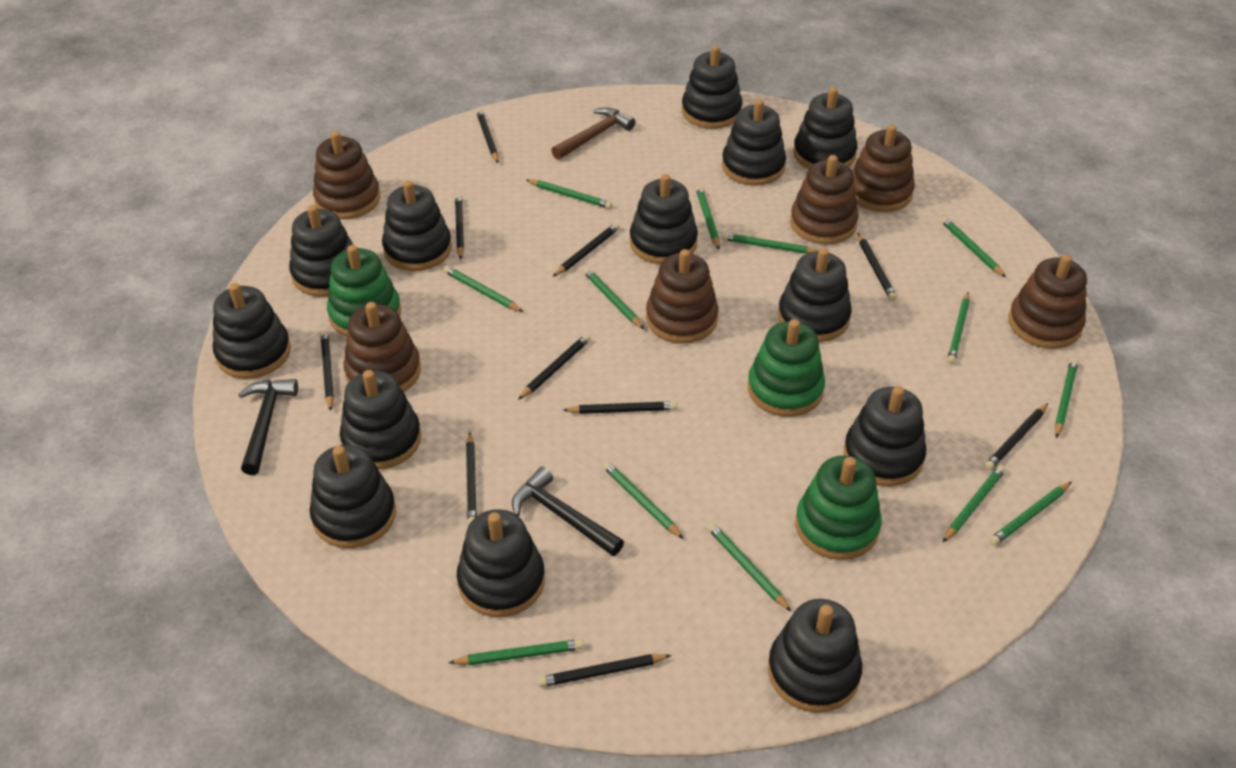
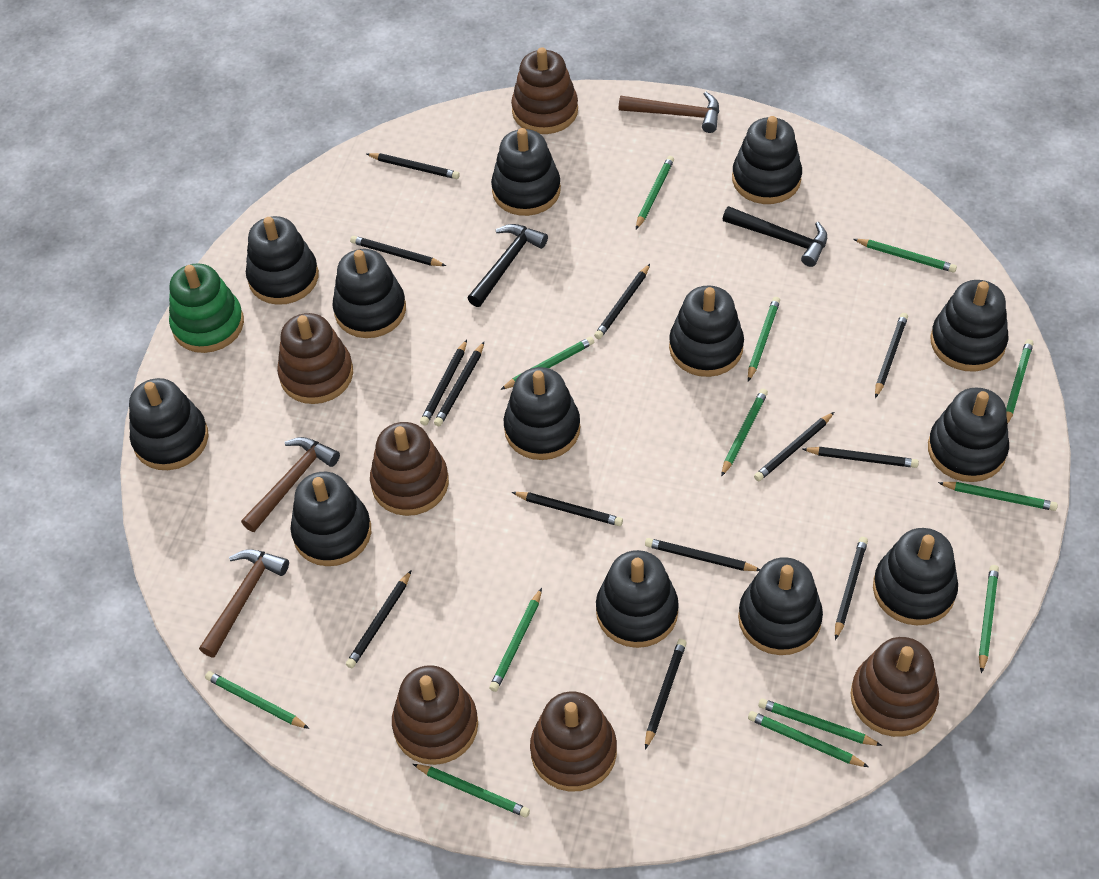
black pencil: [320,331,334,411] [455,194,464,260] [466,432,477,525] [476,109,498,163] [518,334,591,400] [538,654,672,687] [553,223,620,277] [563,401,677,414] [858,233,897,301] [984,403,1048,471] = 10 -> [346,570,412,668] [350,236,446,266] [367,153,460,179] [420,339,467,426] [434,342,484,426] [512,492,623,526] [594,264,650,339] [645,538,760,571] [645,639,687,750] [754,412,834,481] [803,447,919,468] [835,537,868,640] [875,313,908,398] = 13
brown hammer: [551,107,635,160] = 1 -> [199,549,289,657] [241,437,340,532] [619,92,719,133] = 3
green stacking toy: [327,245,401,336] [748,319,825,417] [795,456,882,560] = 3 -> [169,263,244,353] = 1

